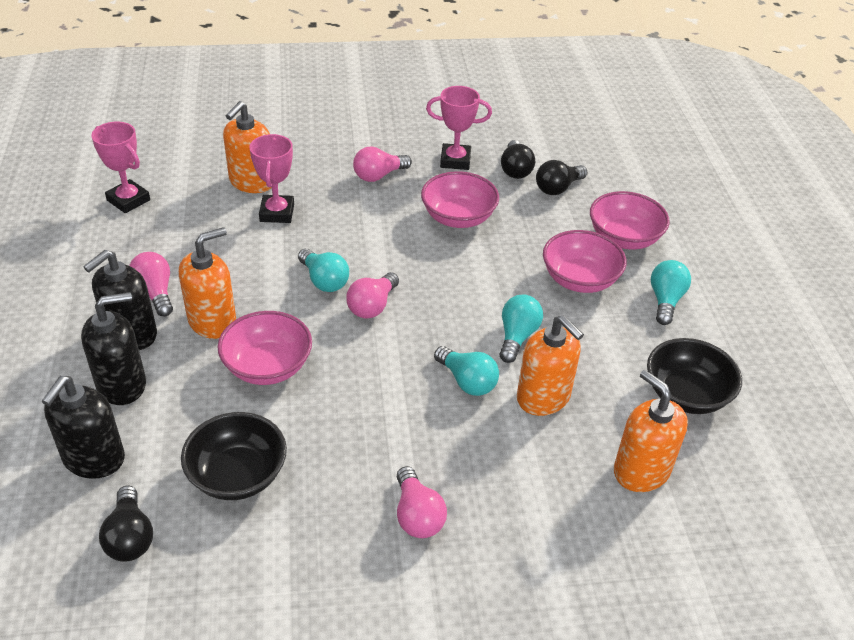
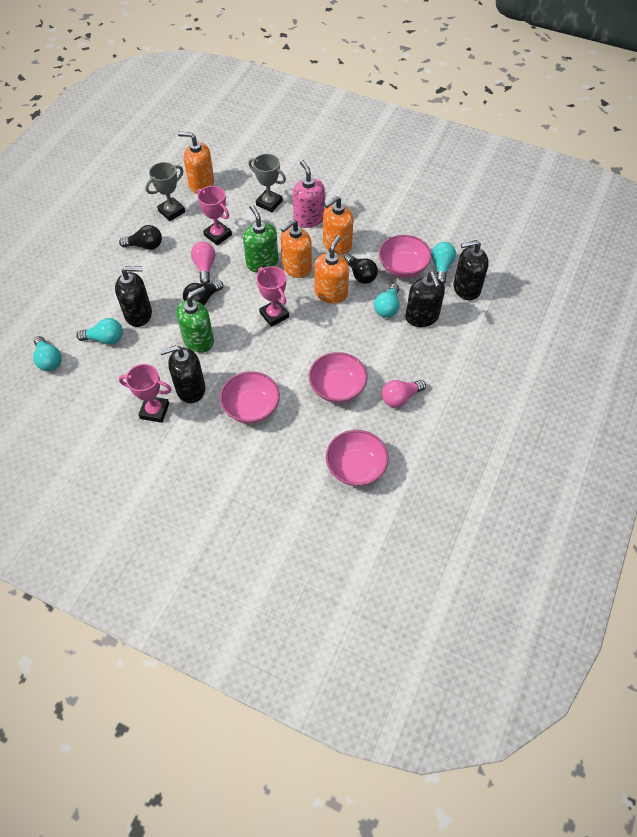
black bowl: [181,412,287,500] [647,338,742,414] = 2 -> none = 0
black soap dispenser: [41,376,125,479] [81,292,146,405] [83,250,157,350] = 3 -> [115,266,152,327] [160,345,205,403] [406,272,445,327] [454,240,489,300] = 4
green soap dispenser: none = 0 -> [176,286,214,353] [243,205,278,273] = 2
grey trophy: none = 0 -> [145,162,185,221] [248,154,286,212] = 2
pink light bulb: [129,252,173,316] [346,272,399,319] [353,146,412,182] [397,466,447,538] = 4 -> [191,242,215,284] [382,380,426,408] = 2
pink soap dispenser: none = 0 -> [293,160,325,228] = 1

